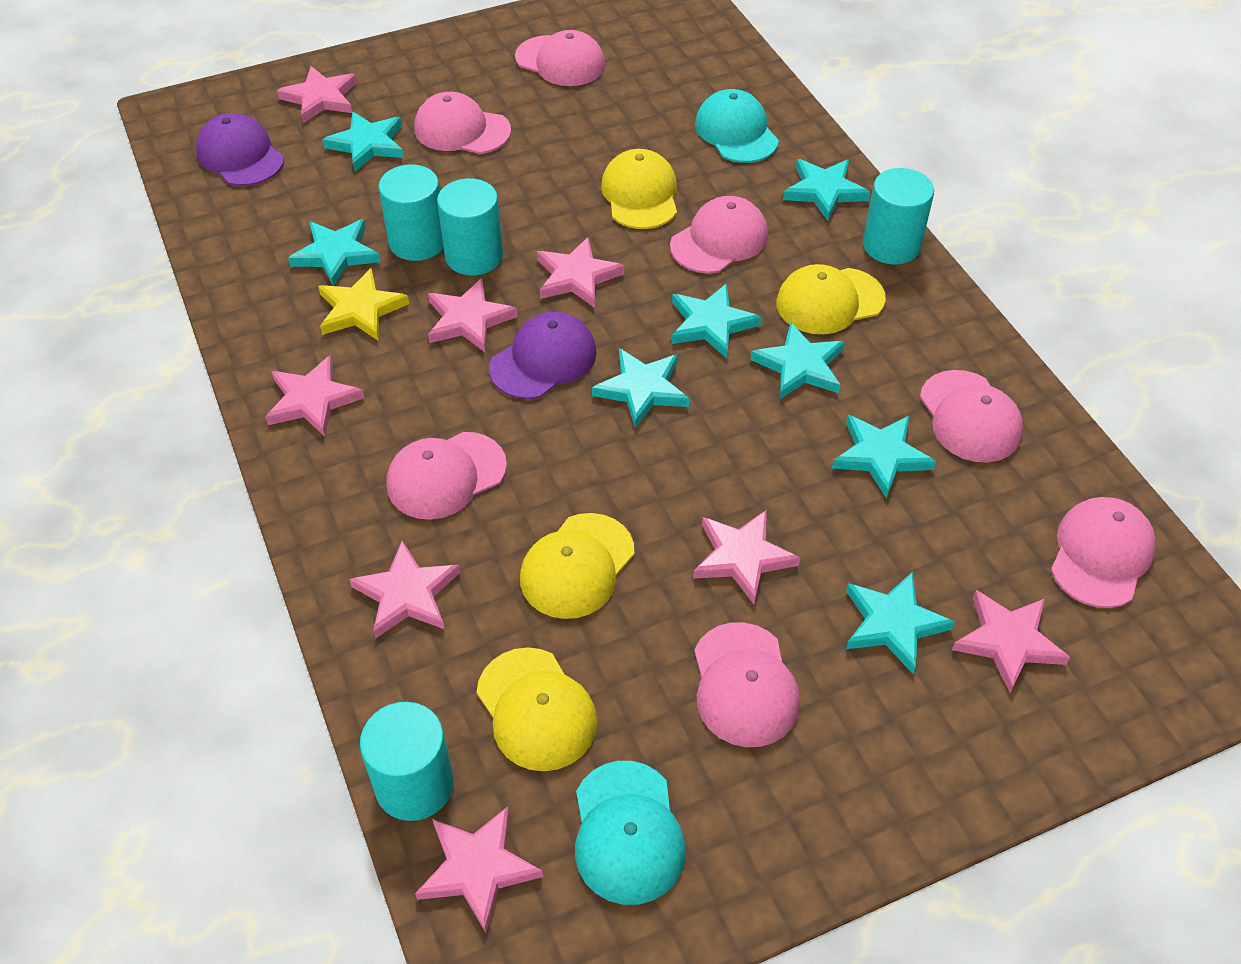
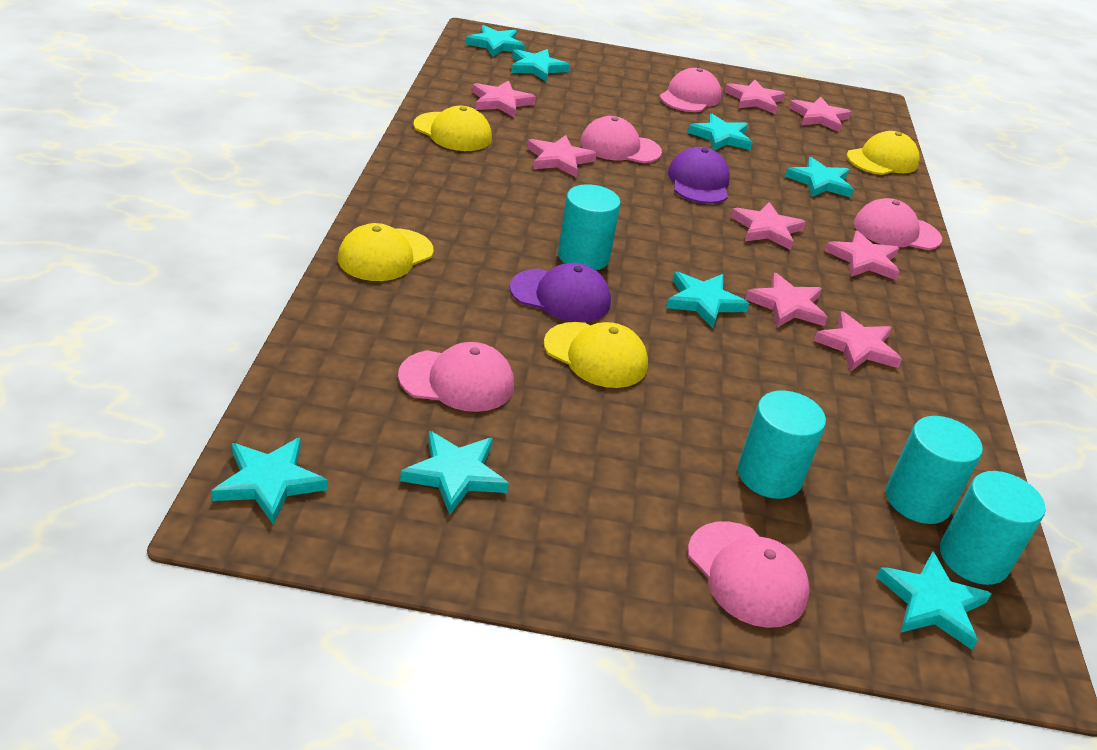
pink cap: [387,432,507,520] [414,92,511,154] [515,30,605,86] [670,196,768,274] [694,622,800,747] [920,370,1023,463] [1051,497,1156,608] = 7 -> [398,342,514,412] [580,116,662,163] [660,68,722,112] [688,521,810,628] [854,198,942,250] = 5
turquoise cap: [575,761,686,905] [695,89,779,163] = 2 -> none = 0
yellow star: [318,268,409,340] = 1 -> none = 0

